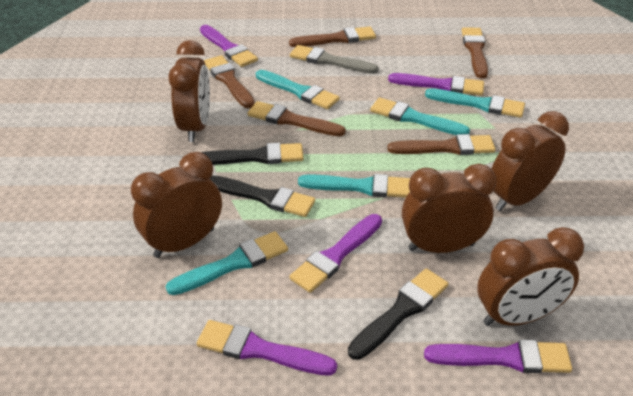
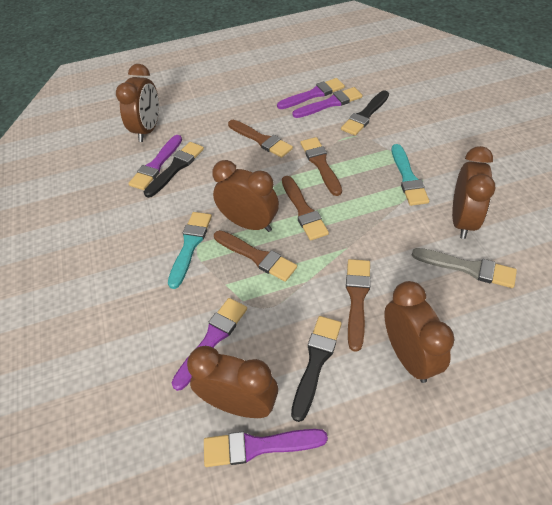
turquoise brush: [166,231,288,295] [256,70,340,109] [298,174,410,198] [370,98,470,135] [425,88,525,118] = 5 -> [168,212,212,289] [392,144,429,206] = 2

